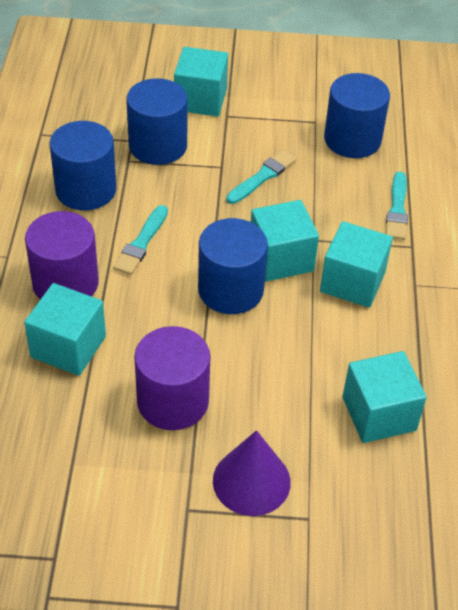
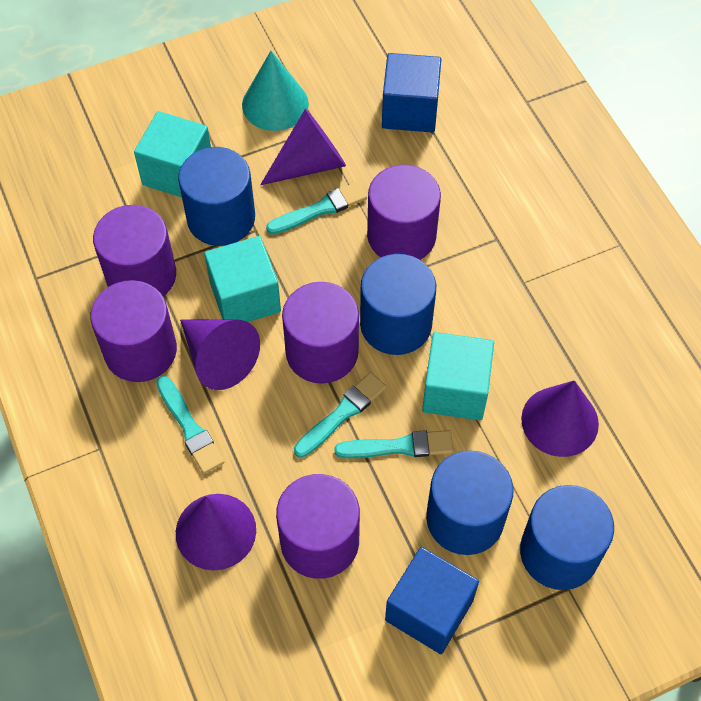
blue cube: none = 0 -> [382,53,441,133] [385,547,479,654] = 2
purple cone: [213,430,291,516] = 1 -> [176,494,256,570] [180,319,260,390] [260,109,346,185] [521,380,599,457] = 4
purple cylinder: [25,211,99,299] [134,326,210,430] = 2 -> [90,280,177,382] [93,205,176,297] [276,474,360,579] [282,282,359,384] [367,165,441,260] = 5
turquoise brush: [113,205,168,275] [226,150,297,204] [386,171,408,240] = 3 -> [156,376,224,474] [266,182,367,235] [294,372,387,458] [334,430,453,458] = 4
turquoise cone: none = 0 -> [242,51,309,131] = 1
turquoise cube: [24,283,106,376] [174,47,228,117] [251,200,319,281] [320,221,393,308] [342,351,427,443] = 5 -> [134,111,211,197] [204,236,281,322] [422,332,494,420] = 3

